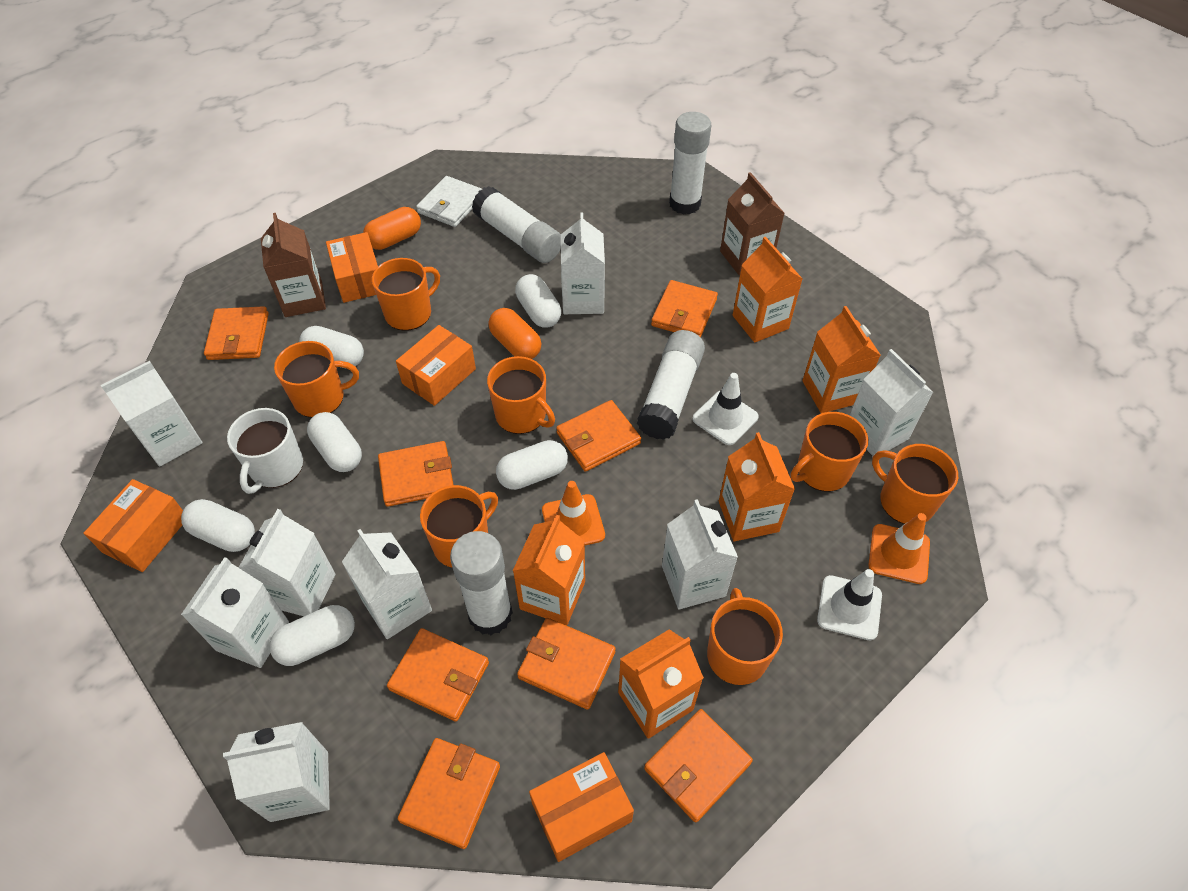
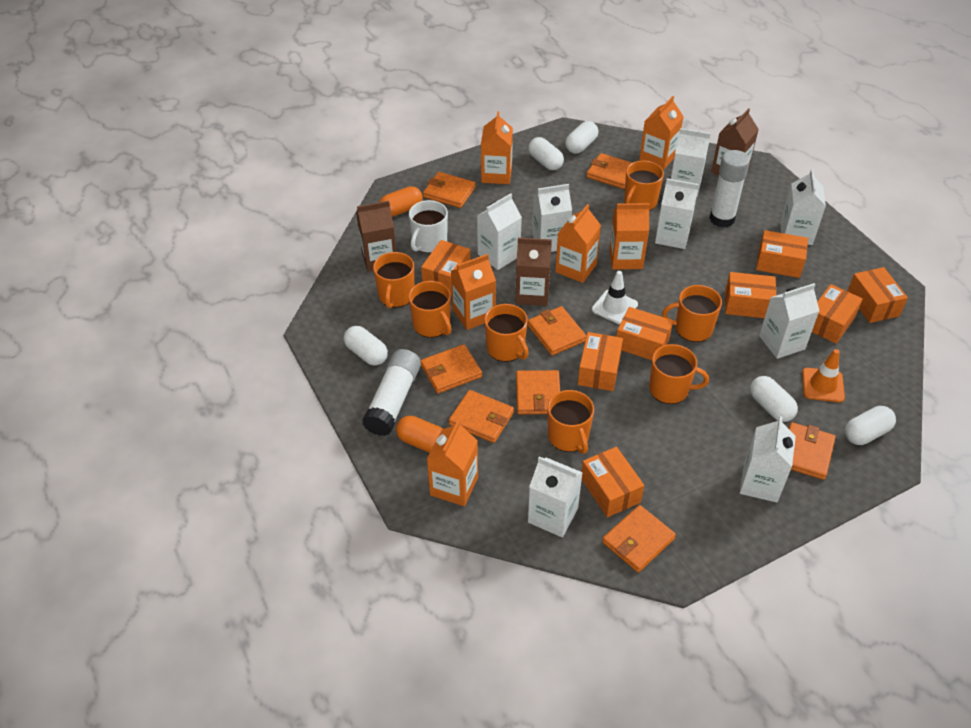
brown carton: [261,213,326,317] [720,172,785,276] = 2 -> [356,201,396,272] [516,238,552,306] [711,108,759,175] = 3
orange box: [83,479,183,572] [326,232,378,303] [396,325,476,406] [529,752,634,862] = 4 -> [421,240,471,295] [578,332,623,391] [582,447,644,517] [616,307,673,360] [725,272,776,318] [756,230,808,278] [812,284,863,344] [848,267,908,323] = 8
orange carton: [513,515,585,625] [618,629,704,739] [719,432,795,541] [733,237,803,343] [802,306,881,413] = 5 -> [427,420,478,506] [451,254,496,330] [481,111,513,184] [555,204,601,283] [609,203,650,270] [639,96,684,170] = 6
orange traffic cone: [542,481,605,545] [869,513,930,584] = 2 -> [802,349,845,402] = 1
white capsule: [181,499,255,552] [269,605,355,666] [299,326,364,369] [307,412,362,472] [496,440,568,490] [515,274,561,328] = 6 -> [344,326,388,366] [528,137,564,170] [565,121,598,154] [750,376,798,422] [845,406,896,445] = 5
white glue stick: [450,531,513,635] [472,186,561,263] [637,330,705,440] [669,112,711,215] = 4 -> [362,349,421,436] [709,150,750,228] = 2
white traffic cone: [693,373,759,445] [817,569,882,640] = 2 -> [592,271,638,324] = 1
white wallet: [416,176,482,227] = 1 -> none = 0

